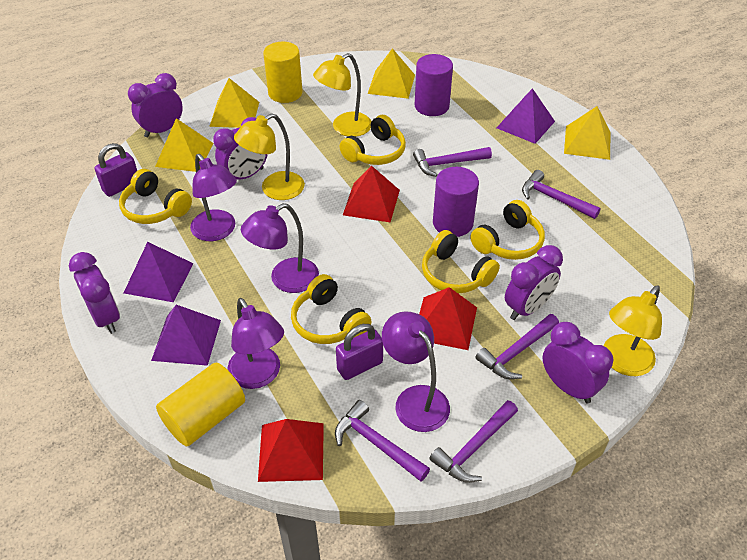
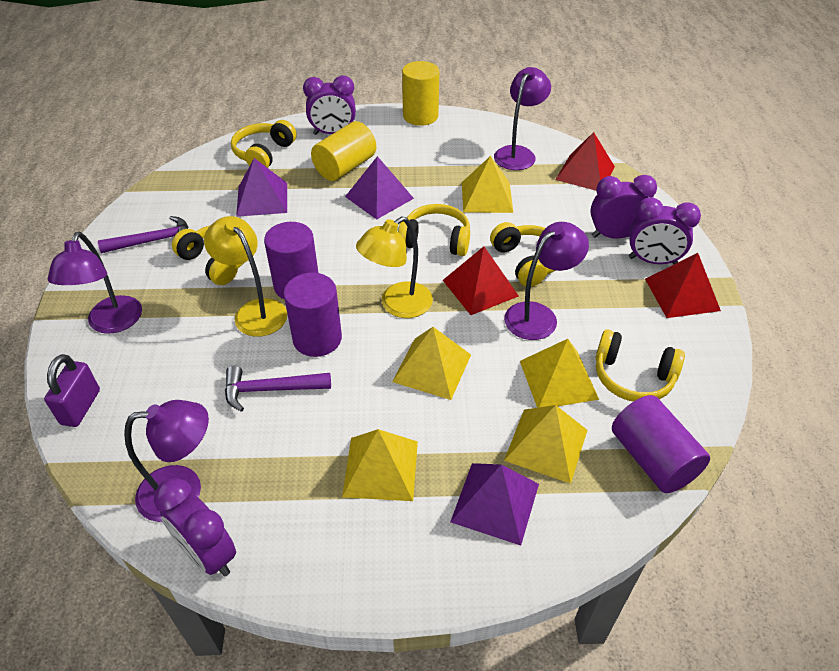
purple clock: [69,252,120,334] [128,73,183,137] [213,117,268,179] [505,245,563,320] [542,322,613,403] = 5 -> [154,478,236,577] [303,75,356,135] [590,175,657,239] [629,197,701,265] = 4
purple cylinder: [415,54,453,116] [433,167,479,237] = 2 -> [264,222,318,300] [284,273,342,357] [612,395,710,493] = 3
purple hammer: [335,400,430,482] [413,147,492,177] [429,400,518,483] [475,314,559,379] [522,170,601,219] = 5 -> [98,216,189,253] [225,366,331,412] = 2
purple padlock: [94,143,137,197] [336,324,383,380] = 2 -> [44,354,100,427] = 1
yellow lamp: [234,113,305,200] [313,53,372,137] [603,285,662,376] = 3 -> [204,216,287,337] [356,217,433,318] = 2
yellow pyramid: [155,118,214,172] [209,78,259,128] [367,48,415,99] [564,106,611,160] = 4 -> [342,429,418,501] [392,327,471,400] [462,156,513,213] [504,405,587,484] [520,339,599,408] = 5

